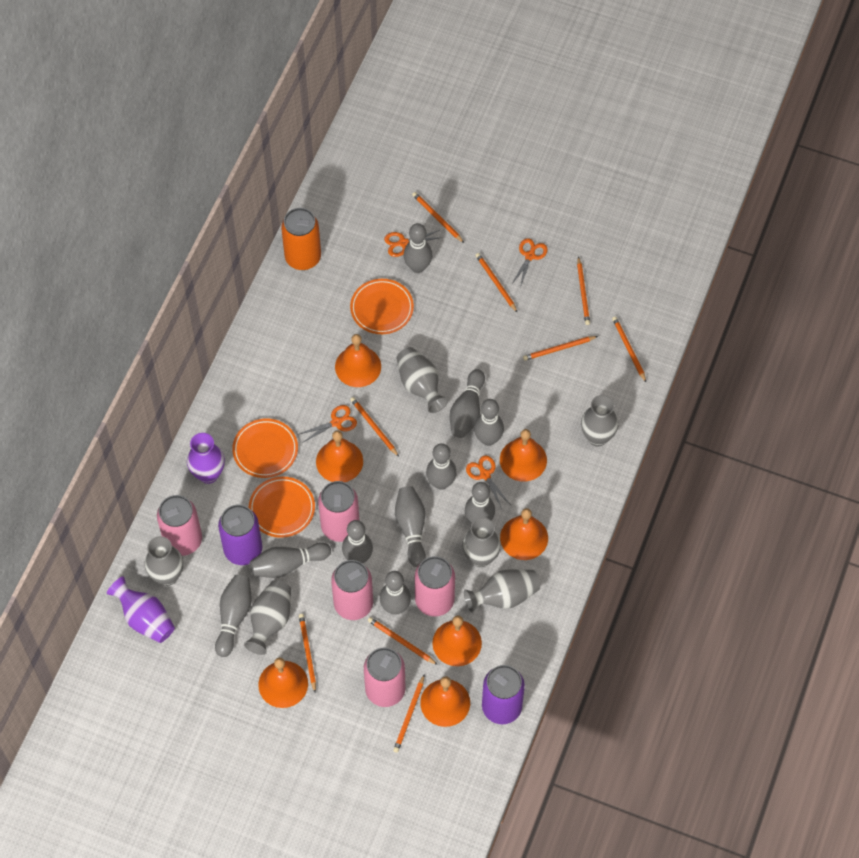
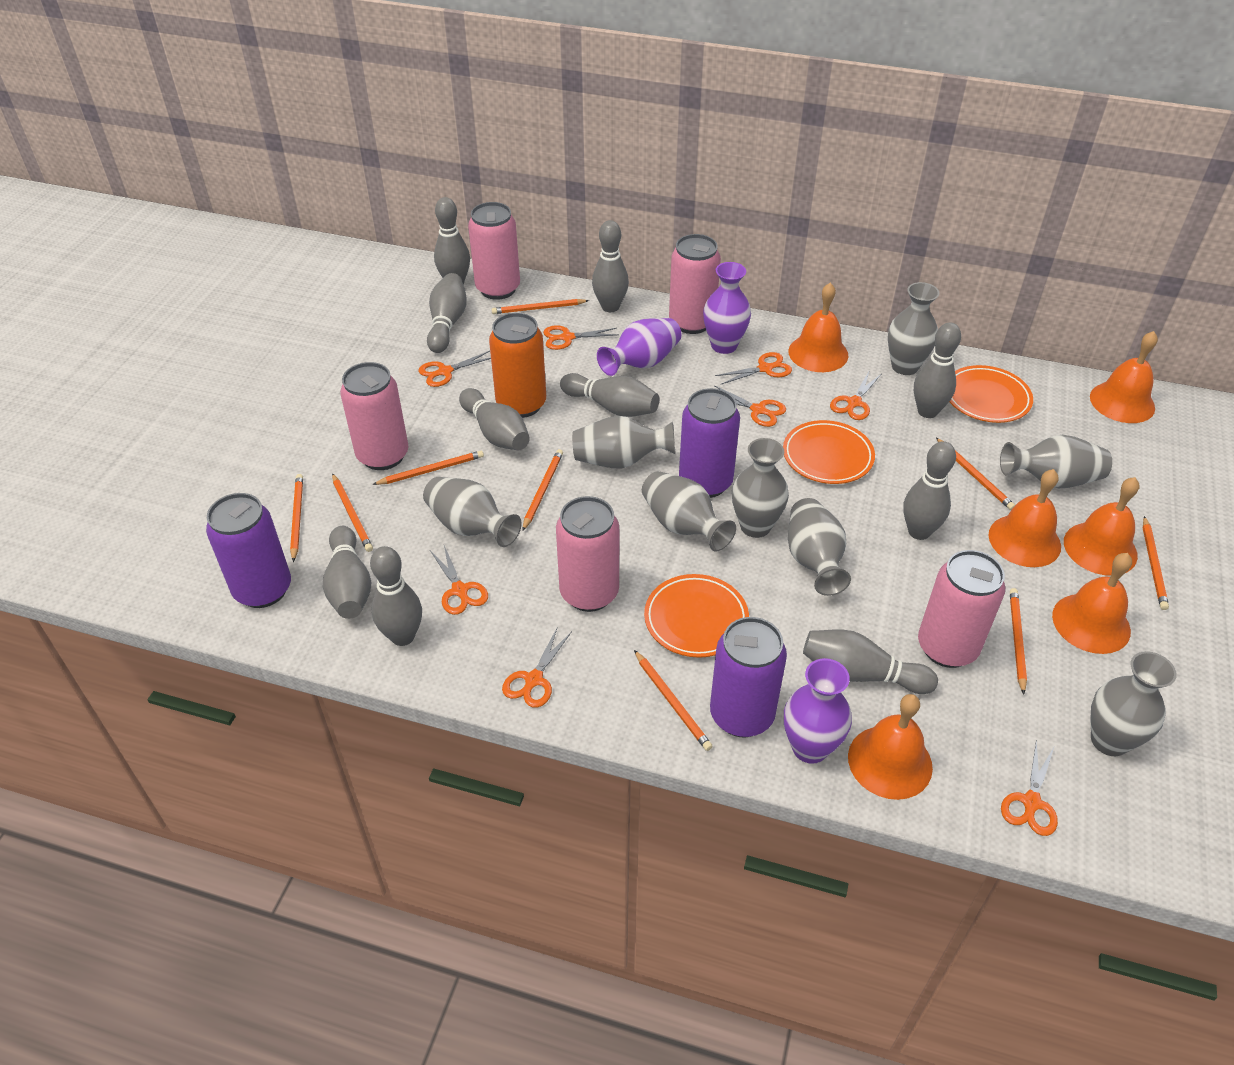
grey vase: [144,536,183,586] [244,580,291,655] [397,347,448,413] [462,517,501,567] [464,569,540,613] [581,395,619,447] = 6 -> [423,477,522,547] [572,416,675,469] [642,471,736,552] [732,438,789,538] [788,498,851,596] [888,282,939,375] [1000,435,1112,489] [1090,651,1177,756] = 8
orange bell: [258,658,308,708] [316,430,363,482] [335,334,381,387] [420,676,470,727] [432,615,482,666] [500,429,547,482] [500,508,548,560] = 7 -> [788,283,849,372] [848,694,933,800] [988,469,1061,567] [1052,553,1132,654] [1064,477,1140,576] [1090,331,1158,423] = 6
orange scissors: [300,405,357,443] [384,230,440,257] [466,456,510,509] [511,238,547,288] = 4 -> [419,351,491,387] [430,545,488,615] [502,628,572,708] [543,325,619,350] [714,385,786,427] [715,352,792,384] [830,372,881,420] [1001,740,1058,836] = 8
purple can: [218,505,262,565] [482,665,525,724] = 2 -> [206,493,291,608] [679,388,740,498] [710,617,787,737] = 3
purple vase: [107,576,175,643] [187,433,225,484] = 2 -> [597,318,681,376] [703,262,751,354] [784,658,852,764] = 3

